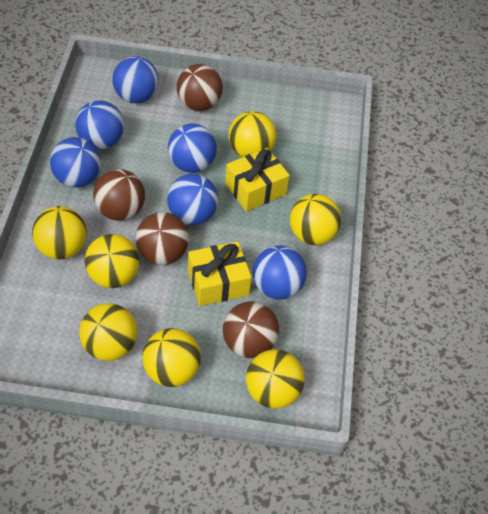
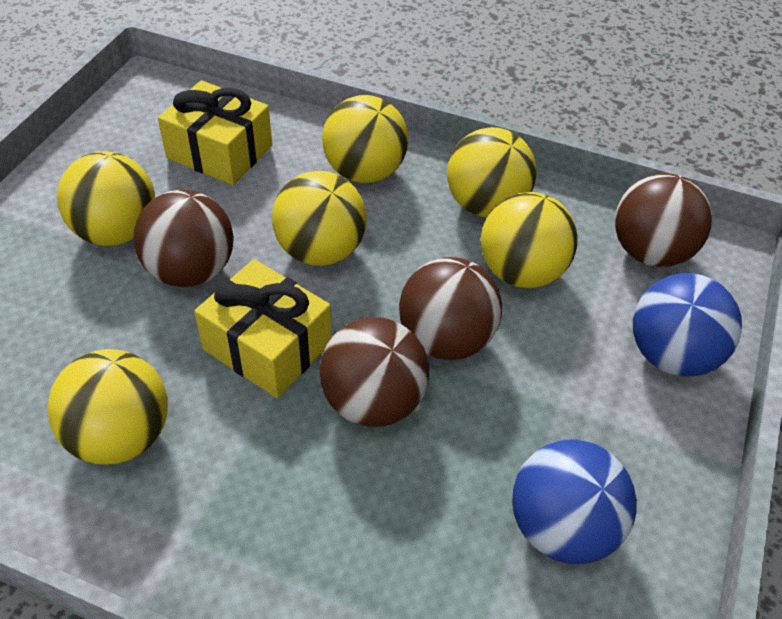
blue ball: [50,137,101,187] [75,100,124,149] [112,56,159,103] [167,174,218,225] [168,123,217,173] [253,245,307,300] = 6 -> [512,439,637,564] [633,273,742,376] = 2
yellow ball: [32,206,87,259] [79,303,137,361] [85,234,140,288] [142,328,201,387] [229,111,277,158] [246,349,305,409] [290,194,341,245] = 7 -> [47,349,168,465] [57,151,155,246] [272,171,367,266] [322,95,408,183] [447,127,537,217] [481,192,578,288] = 6

